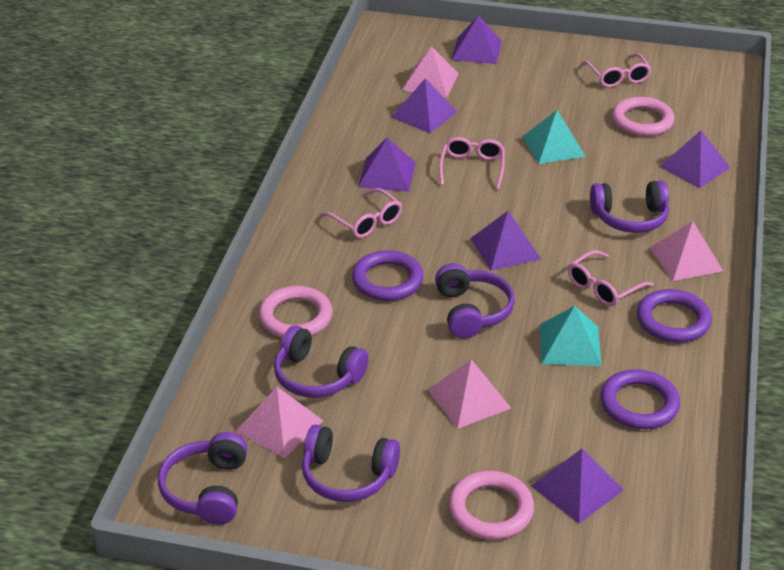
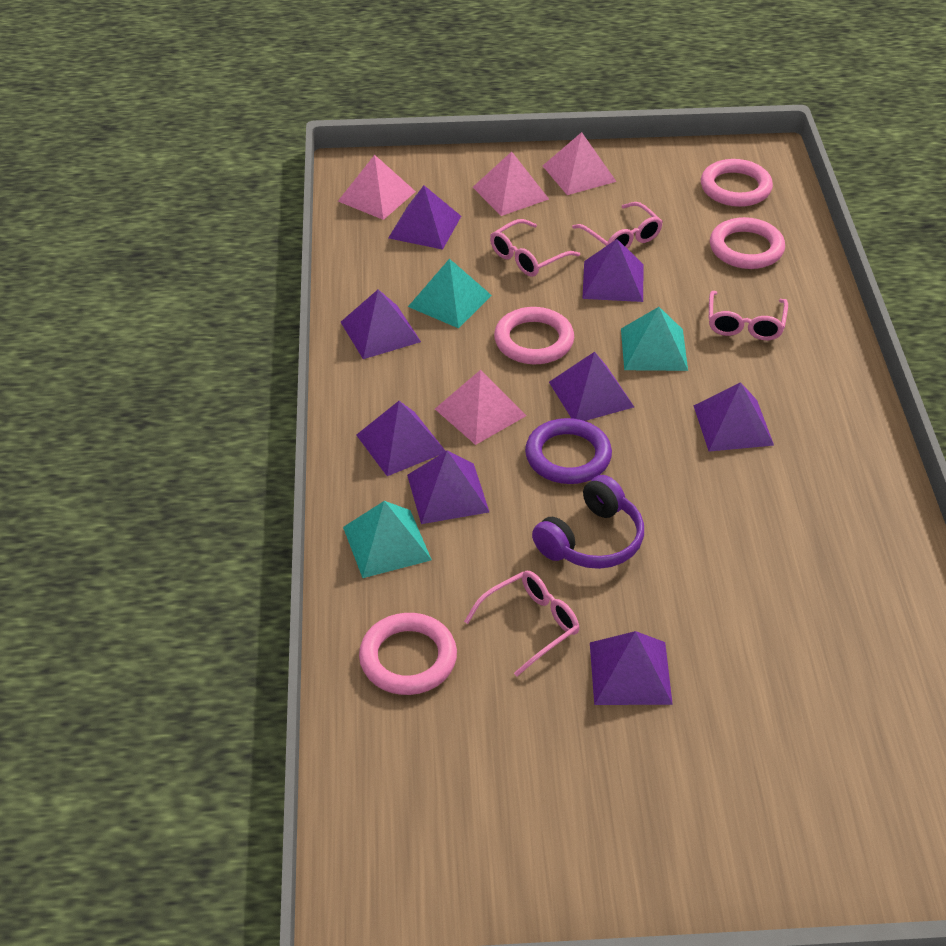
pink ring: [259,286,333,338] [449,471,534,540] [612,97,675,136] = 3 -> [359,613,457,695] [494,307,574,364] [701,159,773,207] [710,217,785,269] = 4
purple headphones: [158,432,248,525] [274,326,369,398] [302,425,400,502] [435,263,515,339] [590,180,669,233] = 5 -> [532,475,644,569] = 1
purple pyramid: [358,138,416,192] [391,79,458,133] [452,15,502,64] [470,211,541,271] [531,448,624,524] [659,131,730,188] = 6 -> [341,290,421,359] [356,401,445,476] [389,186,461,250] [407,451,489,524] [549,352,634,421] [582,239,643,302] [590,631,673,705] [694,382,774,452] = 8
purple ring: [352,250,424,301] [600,369,680,429] [637,289,712,343] = 3 -> [525,418,612,484] = 1
turquoise pyramid: [522,110,586,164] [540,306,602,366] = 2 -> [343,501,432,578] [408,259,492,328] [621,307,688,371] = 3

